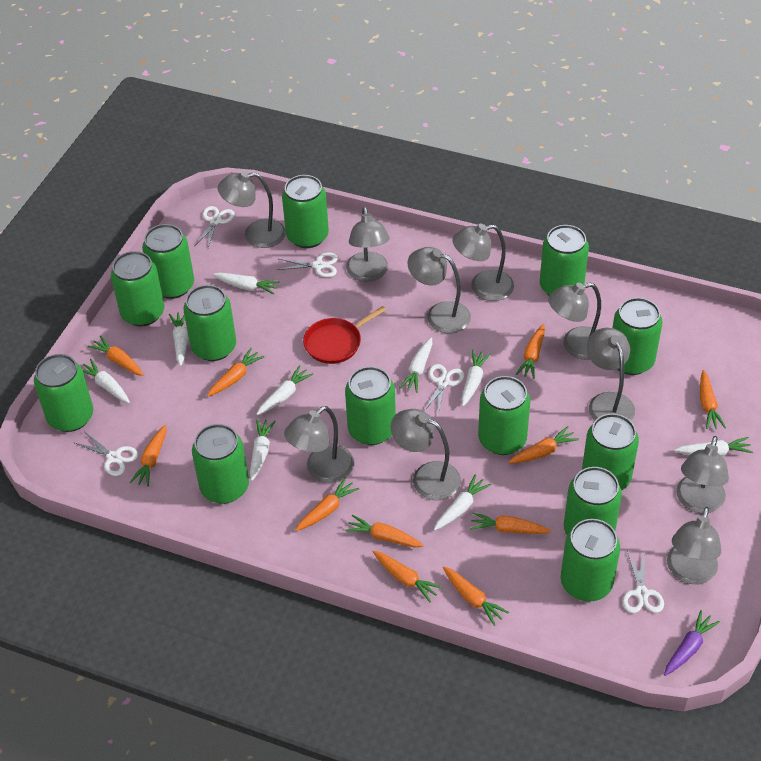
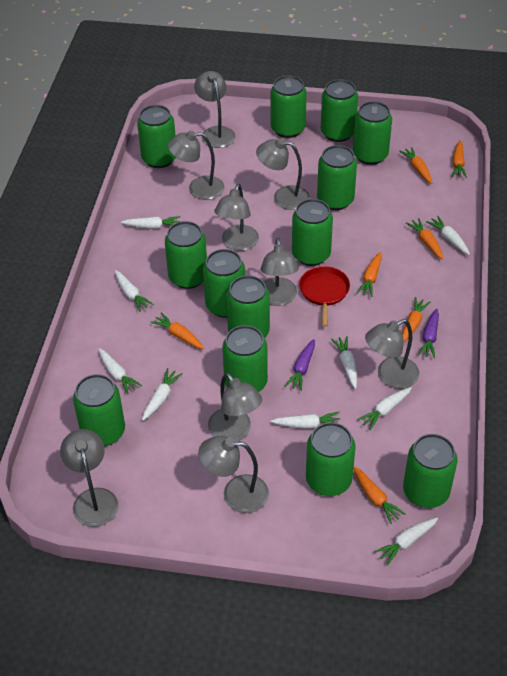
grey lamp: [218,171,286,248] [284,406,354,483] [346,207,390,282] [390,409,461,500] [408,247,471,333] [452,224,514,301] [548,283,601,360] [587,328,635,421] [667,507,721,584] [676,436,729,513] = 10 -> [60,429,118,527] [168,131,224,200] [194,71,235,148] [198,436,269,513] [208,373,262,442] [214,184,259,251] [256,138,310,210] [261,238,299,306] [365,319,419,389] = 9
orange carrot: [87,336,144,376] [130,425,166,487] [207,348,264,396] [295,478,359,531] [345,515,424,547] [373,551,443,602] [443,567,509,626] [470,512,551,534] [508,426,579,464] [516,324,545,379] [700,370,726,429] = 11 -> [150,312,204,349] [354,467,406,524] [356,252,382,297] [399,147,432,184] [402,297,431,342] [406,218,444,260] [452,140,467,178] = 7
purple carrot: [664,610,720,676] = 1 -> [285,339,315,391] [418,309,439,359] = 2
white scissors: [73,432,138,476] [194,206,235,248] [277,253,338,277] [424,364,464,414] [623,550,664,613] = 5 -> none = 0

